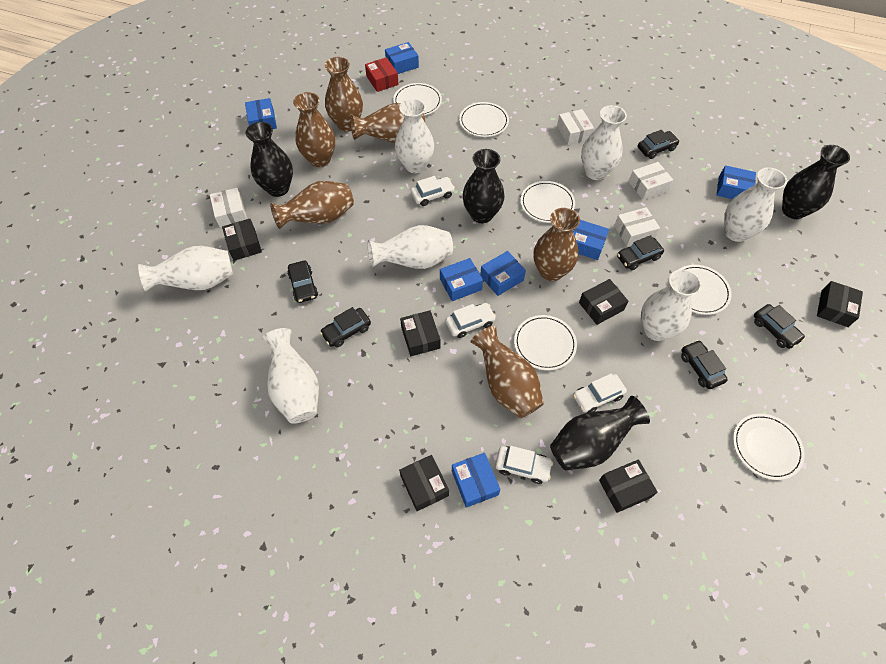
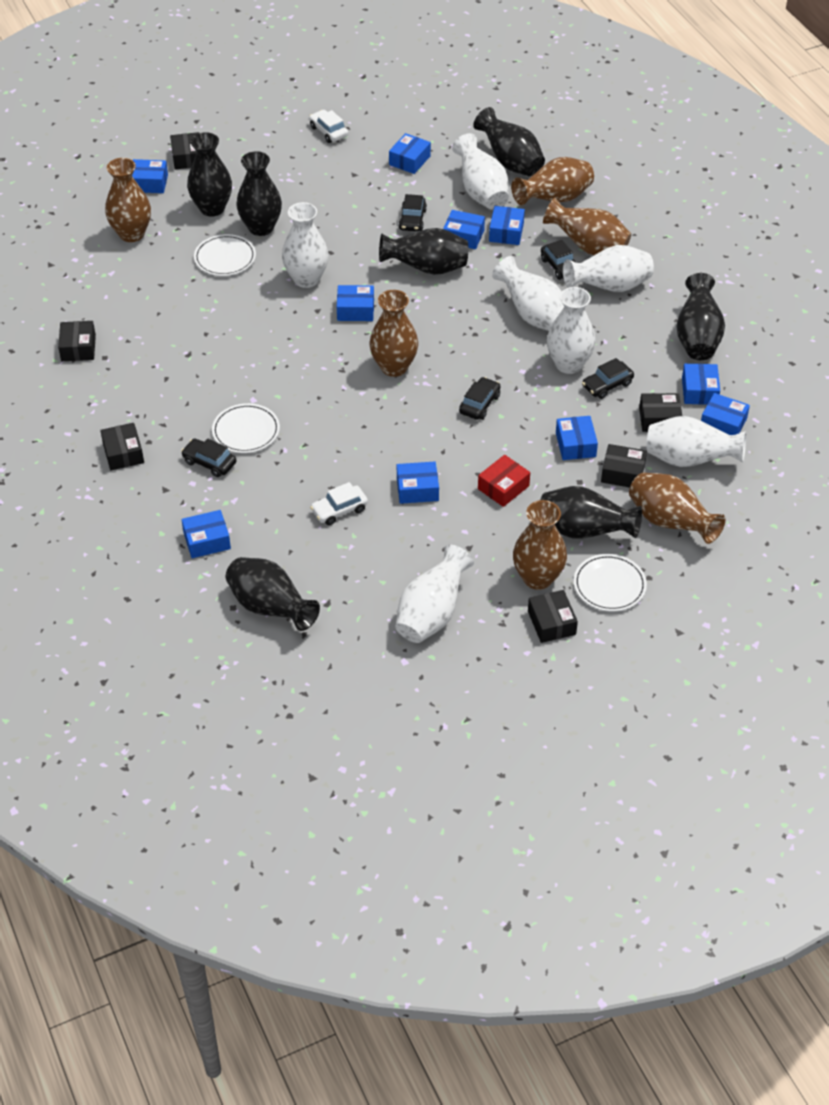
black car: [287,261,318,303] [320,307,371,347] [617,235,664,270] [637,130,680,159] [681,340,728,389] [754,304,805,349] = 6 -> [181,438,237,477] [398,194,427,232] [459,377,501,420] [541,240,575,280] [582,358,634,399] = 5
black vase: [245,122,293,197] [462,149,504,223] [550,396,650,471] [782,145,850,219] = 4 -> [187,132,232,217] [226,557,320,631] [236,151,282,236] [379,228,468,275] [473,107,545,177] [541,486,642,539] [676,273,725,360] = 7
blue box: [245,98,277,129] [385,42,419,74] [440,258,483,301] [452,453,500,508] [480,251,526,296] [573,220,609,260] [717,165,756,199] = 7 -> [132,159,168,193] [182,510,231,558] [337,285,374,321] [389,133,431,174] [397,461,439,504] [443,210,485,249] [489,206,525,245] [556,416,598,460] [682,364,720,405] [701,393,750,435] = 10
white box: [210,188,247,228] [557,109,594,145] [614,207,660,247] [629,162,673,200] = 4 -> none = 0
white car: [411,176,455,206] [445,303,496,338] [495,446,553,484] [573,374,627,413] = 4 -> [309,110,348,143] [310,482,368,525] = 2
white plate: [393,83,442,116] [459,102,509,137] [514,315,577,370] [521,181,575,223] [678,265,732,315] [733,414,805,480] = 6 -> [194,234,256,276] [212,403,280,453] [574,554,647,612] = 3

